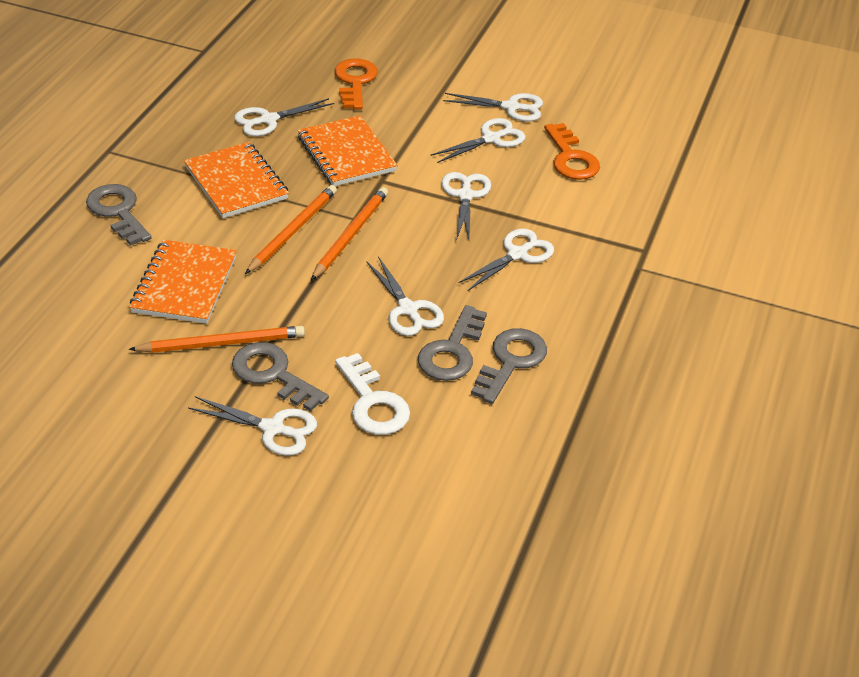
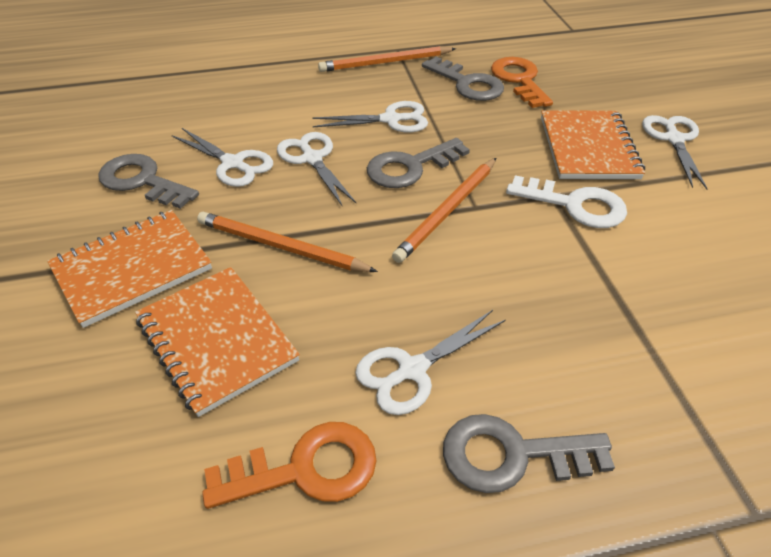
white scissors: [188,396,317,456] [234,98,334,136] [366,256,444,336] [430,118,526,163] [441,172,491,241] [443,93,543,122] [458,229,554,291] = 7 -> [172,128,273,187] [277,132,356,207] [312,101,428,133] [355,310,506,415] [642,115,708,189] = 5

